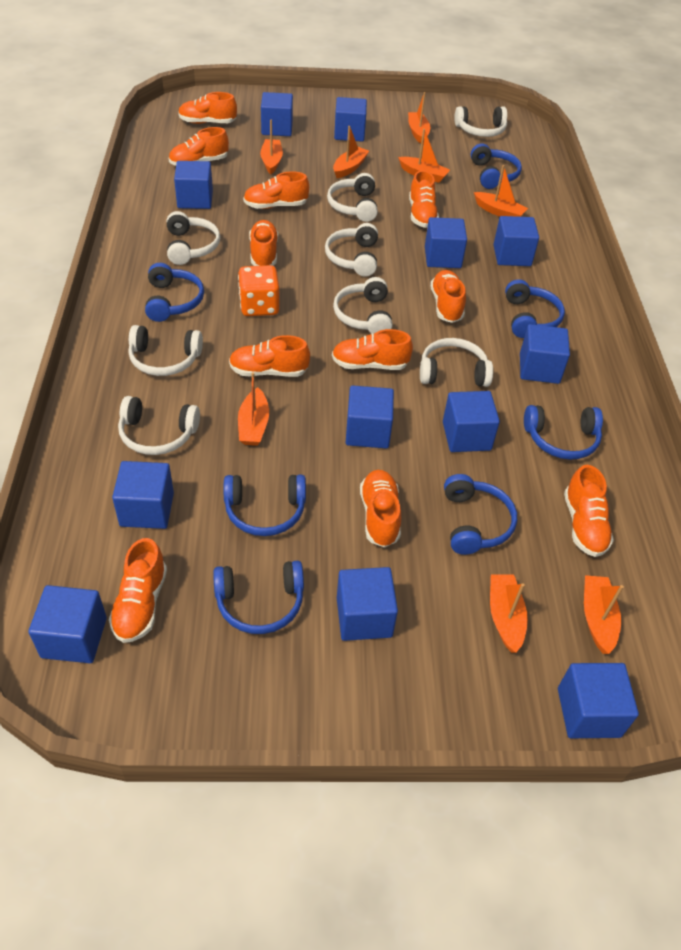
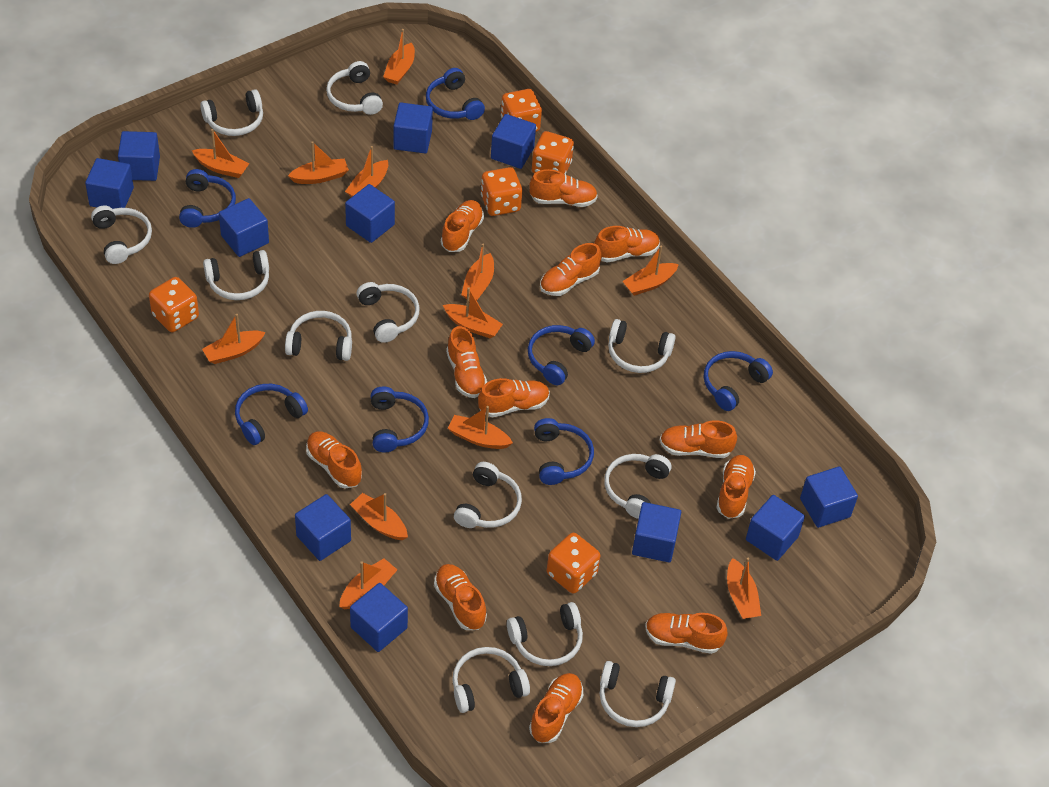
blue cube: [28,585,107,663] [112,461,174,529] [174,161,213,209] [261,92,293,136] [334,97,367,142] [337,567,398,641] [346,385,394,449] [425,217,467,268] [443,391,500,452] [493,216,539,266] [520,324,570,384] [558,663,639,738] = 12 -> [85,158,134,209] [118,131,160,181] [219,198,269,257] [295,494,351,561] [345,184,395,243] [350,583,408,652] [393,102,433,153] [491,114,536,169] [632,502,681,562] [746,495,805,561] [800,466,858,528] = 11
orange boat: [238,372,269,446] [260,120,283,174] [333,126,369,178] [398,129,450,183] [408,92,430,143] [474,165,528,217] [490,574,528,653] [584,575,624,654] = 8 -> [192,129,250,178] [202,314,265,364] [288,141,349,184] [339,558,397,609] [345,146,388,197] [350,493,408,540] [383,29,415,84] [443,287,503,338] [448,406,513,449] [461,244,494,301] [623,246,679,296] [727,558,761,619] = 12
orange dice: [238,265,279,316] = 1 -> [149,277,199,332] [481,167,522,216] [501,89,542,132] [532,131,574,174] [547,533,601,594] = 5
orange shoe: [109,538,167,643] [169,127,229,166] [178,92,237,124] [229,335,310,377] [243,172,309,209] [249,220,278,266] [332,329,413,370] [360,470,401,548] [409,170,439,228] [430,270,466,323] [564,465,614,557] = 11 -> [306,431,362,489] [434,564,487,630] [441,200,484,252] [446,326,487,398] [478,378,550,417] [529,169,598,207] [529,673,583,743] [540,243,601,296] [594,226,660,262] [645,613,728,654] [660,420,737,458] [716,455,756,519] = 12
white headphones: [118,396,200,455] [128,325,203,376] [167,211,220,265] [325,223,378,276] [327,173,378,222] [333,277,393,334] [420,338,493,387] [454,106,507,137] = 8 -> [91,206,152,264] [200,89,263,136] [203,250,269,300] [285,311,352,361] [326,61,383,115] [357,282,420,343] [452,647,530,713] [454,462,522,528] [507,602,583,666] [600,661,676,727] [604,454,671,519] [608,319,676,373] = 12

